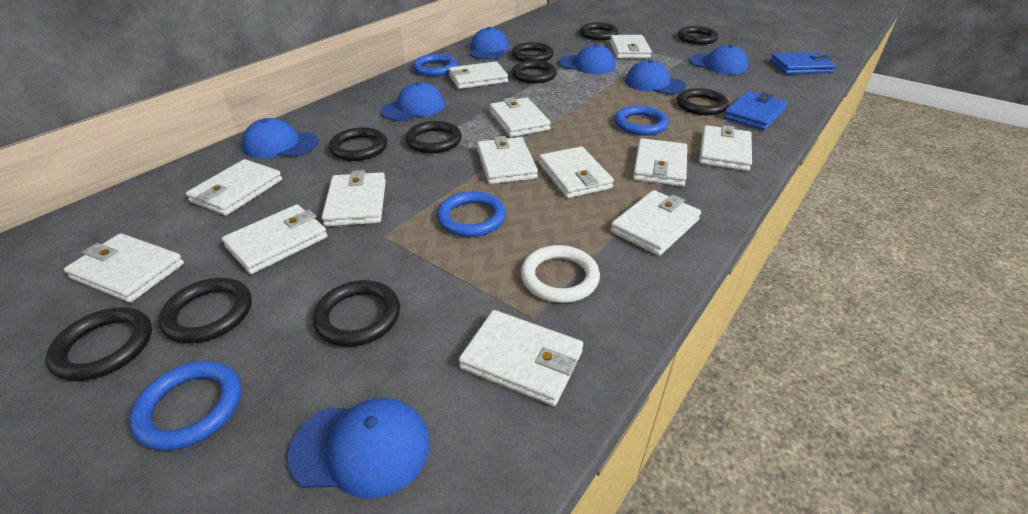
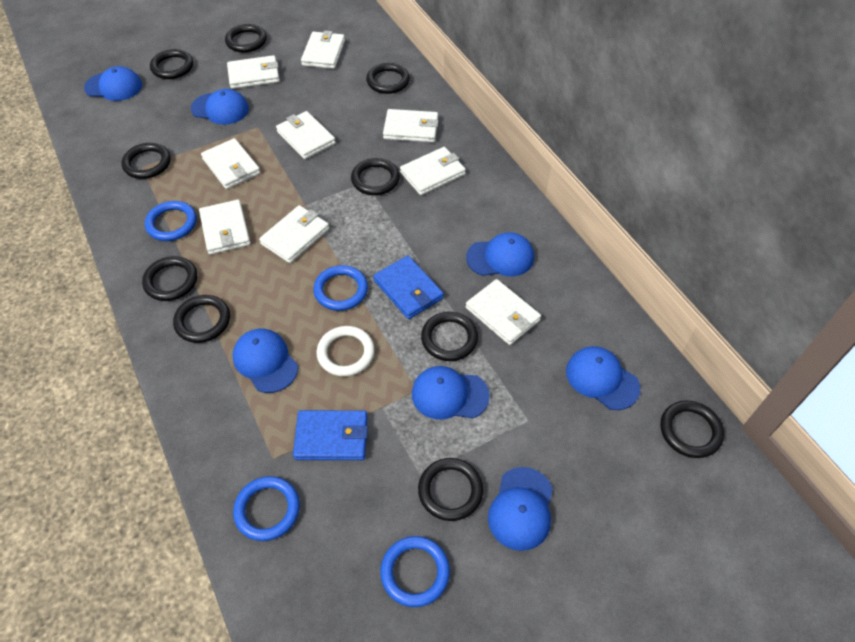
white wallet: [64,233,184,303] [186,159,282,216] [222,204,328,274] [322,170,386,227] [449,61,508,89] [459,310,583,406] [477,136,538,184] [490,97,551,137] [539,147,614,198] [610,35,652,58] [610,190,701,256] [633,138,687,186] [699,125,752,171] = 13 -> [199,199,251,255] [201,138,261,189] [227,55,280,89] [259,205,329,263] [276,111,336,159] [301,30,345,69] [383,109,438,142] [400,147,466,195] [466,279,541,345] = 9

